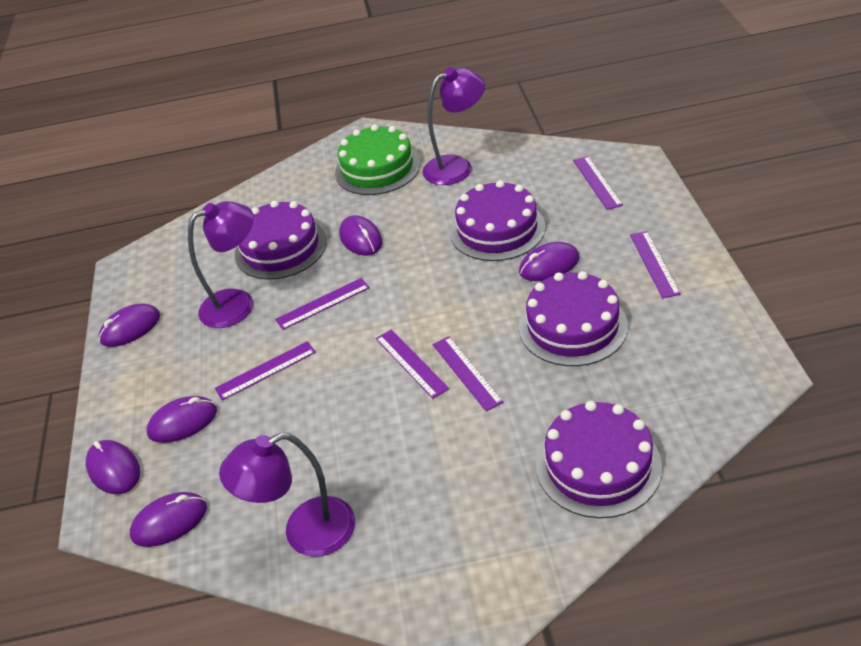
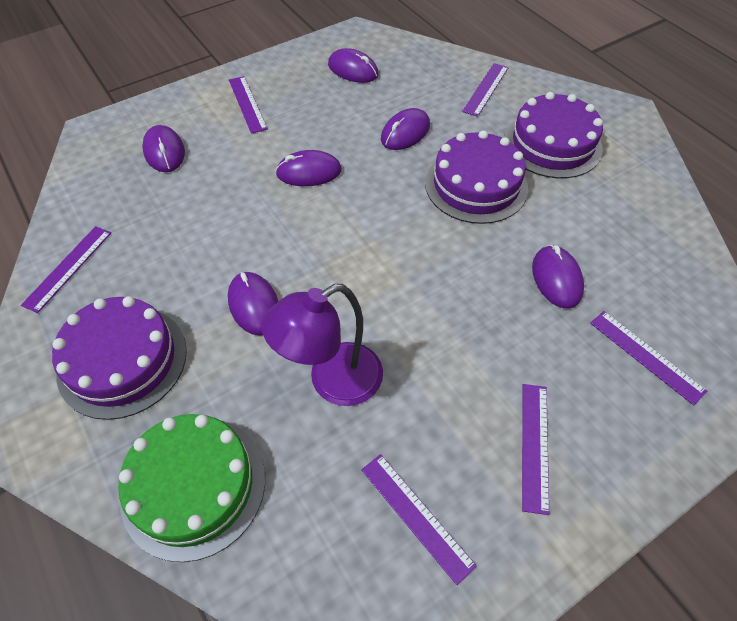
purple cake: [235,200,327,280] [450,180,545,261] [519,271,628,366] [536,401,662,518] = 4 -> [52,296,187,420] [425,130,528,224] [504,92,603,178] = 3
purple lamp: [188,201,254,328] [219,432,355,557] [422,67,485,185] = 3 -> [261,284,383,406] = 1

